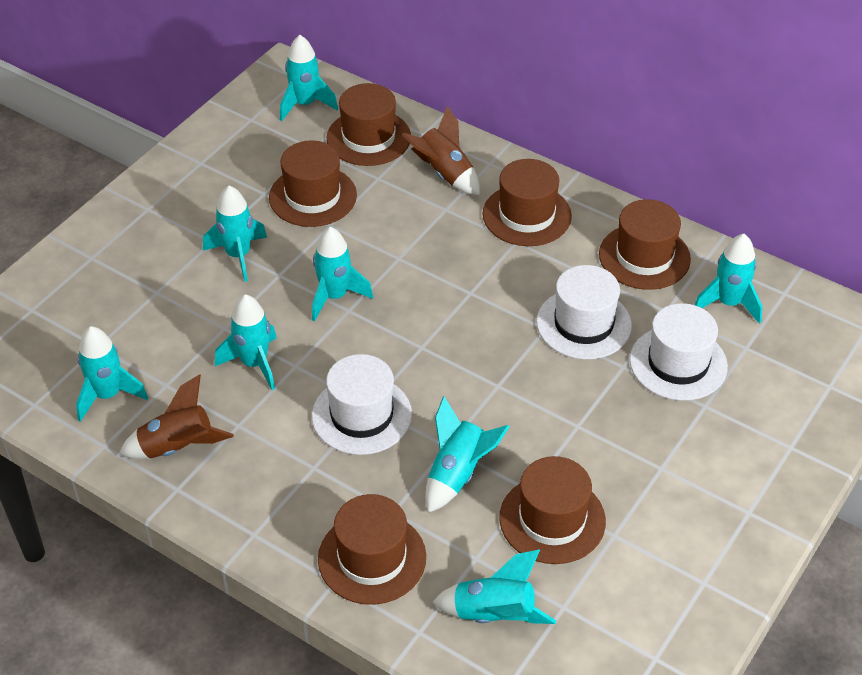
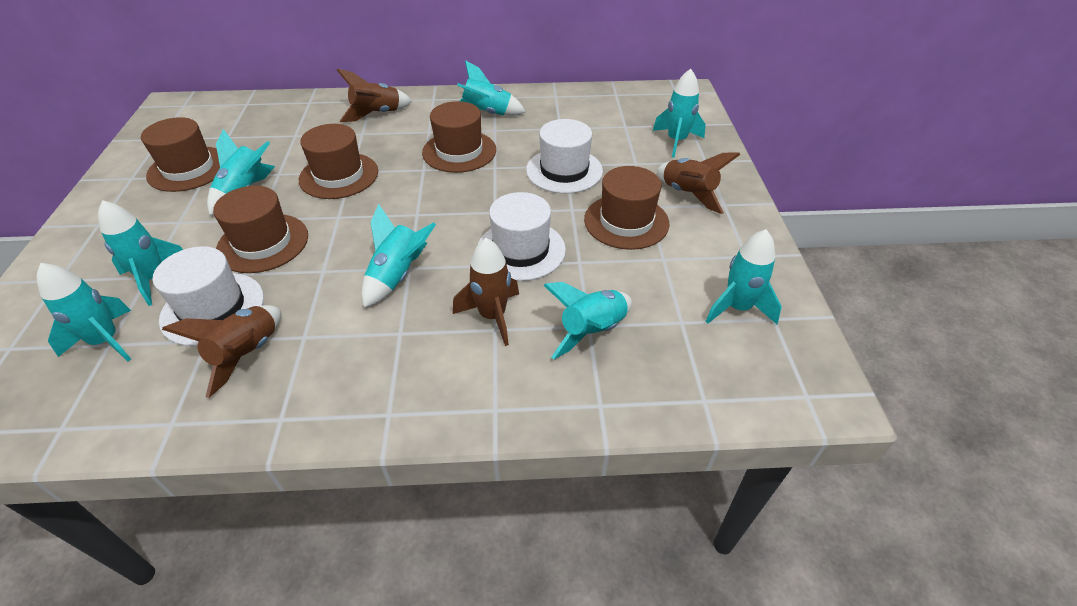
brown hat: [269,140,357,227] [318,494,426,605] [327,83,411,166] [483,159,572,246] [499,456,606,564] [599,199,691,290] = 6 -> [141,117,220,192] [213,186,308,273] [299,124,378,199] [422,101,496,173] [584,166,670,250] = 5
brown rocket: [119,374,234,459] [402,105,480,196] = 2 -> [162,305,281,398] [337,69,412,122] [453,238,519,346] [657,153,740,214] = 4

